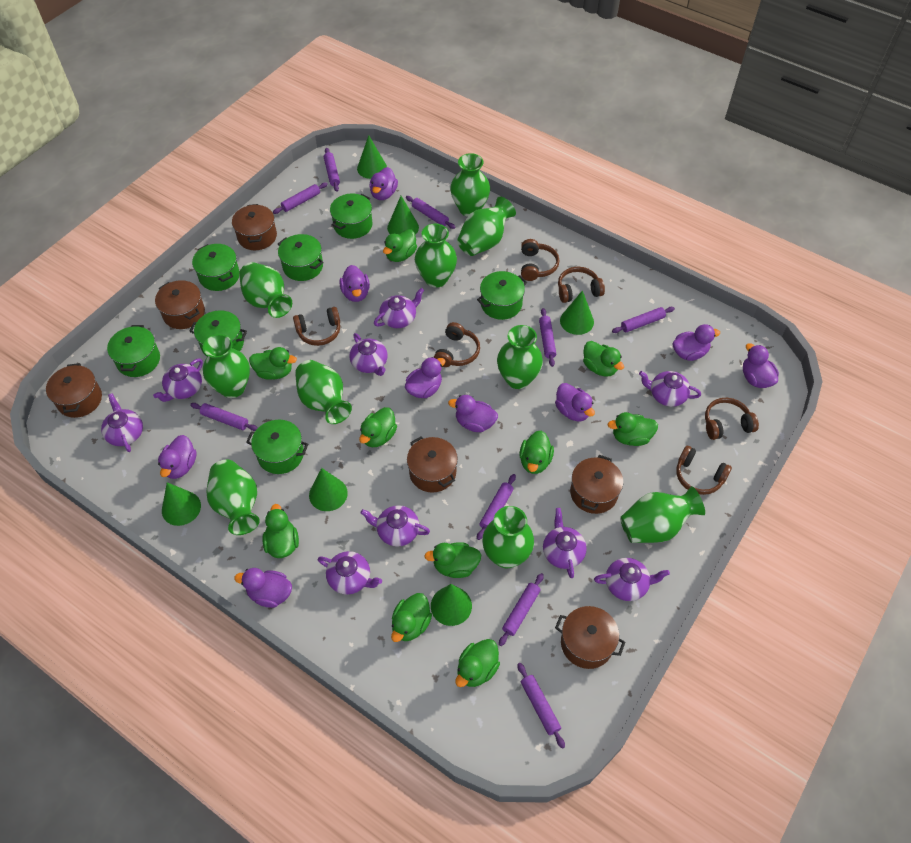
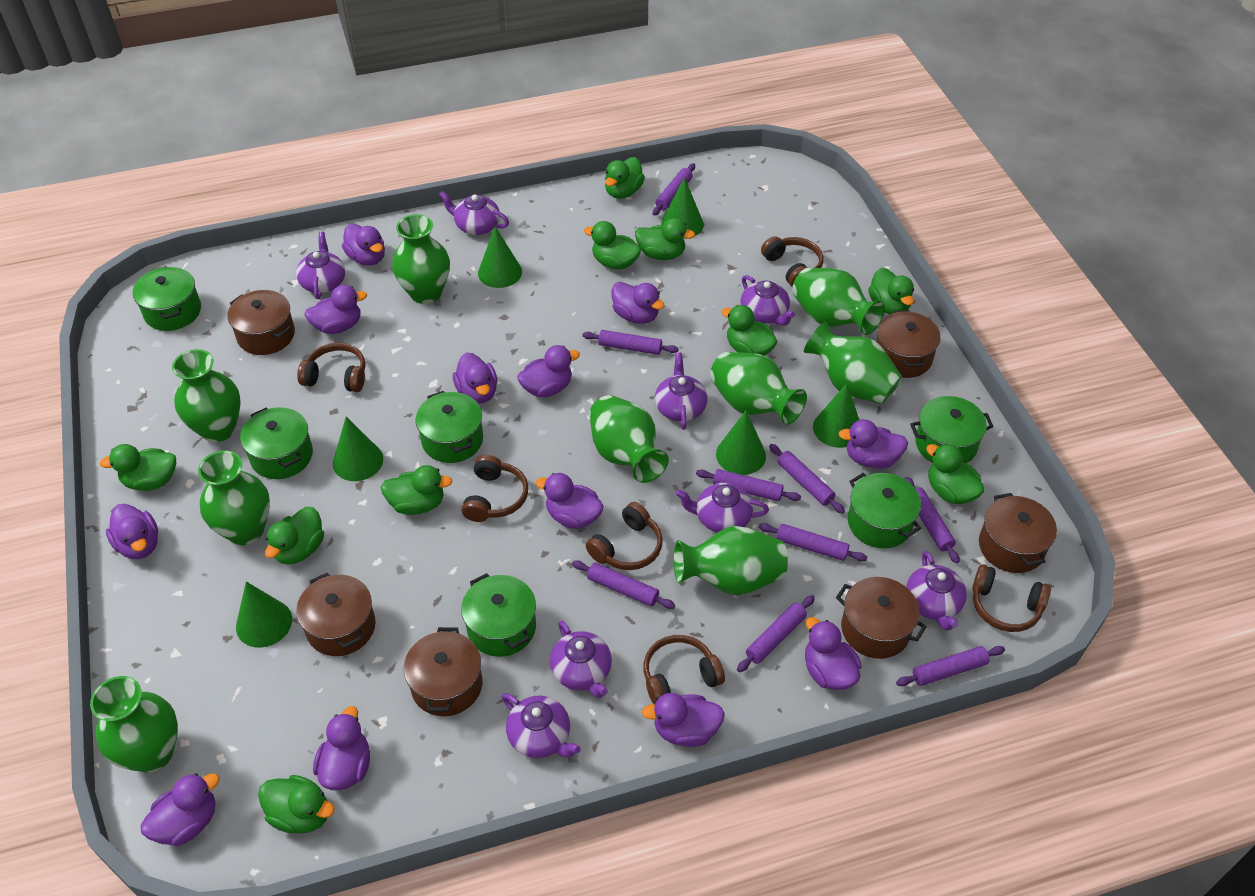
green pot: [107,325,160,377] [189,310,247,357] [192,244,240,291] [246,420,308,474] [278,234,323,281] [330,194,373,239] [477,271,527,320] = 7 -> [133,266,201,331] [240,407,313,479] [416,391,483,463] [461,573,536,657] [848,473,921,548] [910,396,994,464] = 6
green vase: [203,334,250,398] [206,459,260,535] [239,262,292,318] [295,360,352,424] [415,224,457,288] [450,153,490,217] [457,197,516,256] [482,506,534,569] [497,325,543,389] [620,486,705,543] = 10 -> [90,676,178,772] [172,349,241,442] [198,451,270,545] [392,214,450,304] [589,395,669,483] [674,526,788,595] [710,352,807,425] [792,268,885,335] [804,321,902,404] = 9
purple duck: [158,435,197,479] [234,568,292,608] [339,265,370,302] [369,167,398,200] [405,357,445,398] [448,395,498,432] [555,383,595,421] [673,324,720,361] [743,343,779,388] = 9 -> [106,504,158,559] [141,773,220,846] [304,285,367,334] [313,706,370,790] [342,223,385,266] [453,352,497,404] [517,345,580,397] [536,473,604,529] [612,282,665,324] [642,693,725,747] [805,617,862,690] [838,419,908,469] = 12
purple teapot: [101,393,143,452] [153,358,203,402] [318,551,382,595] [349,333,388,376] [360,505,430,547] [374,288,424,328] [543,508,587,578] [594,558,670,601] [639,371,701,407] = 9 -> [296,232,345,299] [439,191,509,235] [502,693,581,758] [550,620,612,698] [655,352,707,430] [676,483,769,533] [740,275,795,326] [906,551,967,631] = 8

